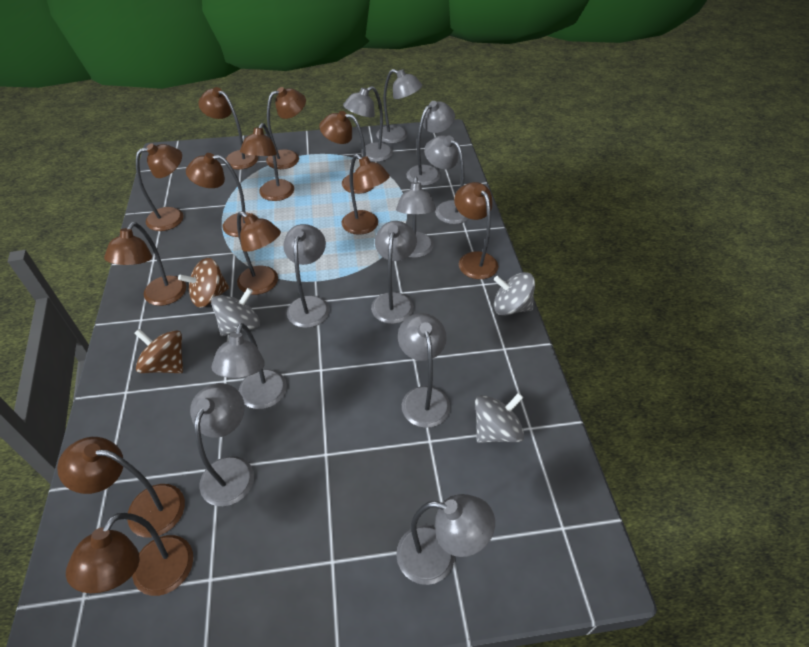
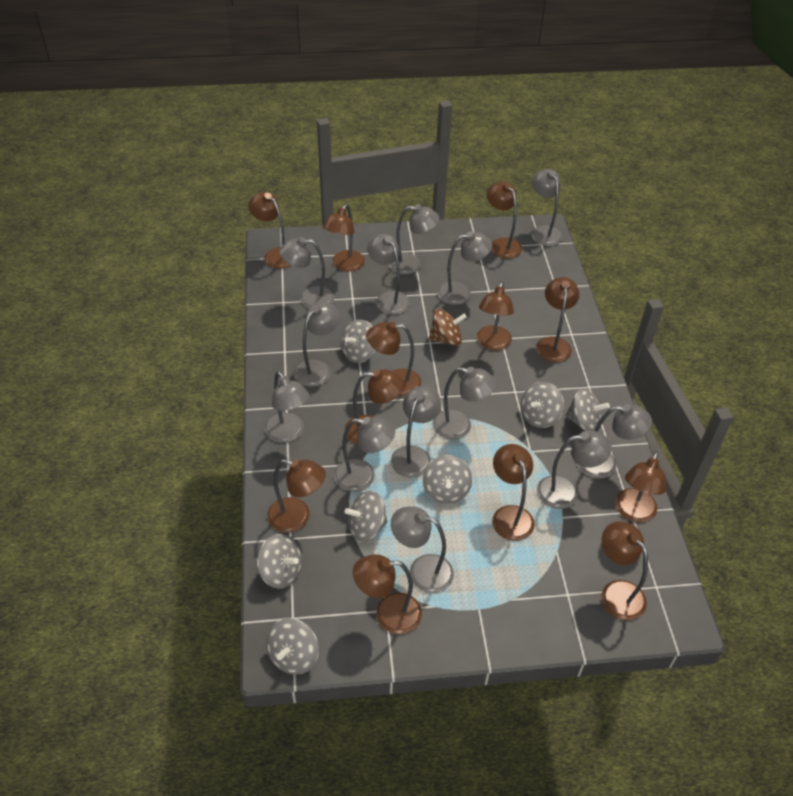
brown spinning top: [134,329,183,373] [178,258,229,308] = 2 -> [429,309,467,346] = 1
grey lamp: [190,383,254,506] [212,323,287,409] [283,224,330,328] [343,86,393,162] [371,221,417,324] [376,69,422,143] [396,177,436,258] [396,494,495,585] [398,313,450,428] [406,101,455,186] [424,135,469,224] = 11 -> [265,371,310,443] [279,237,334,308] [294,302,340,387] [334,417,395,492] [367,234,410,315] [389,204,440,275] [391,386,442,478] [391,506,454,593] [432,367,496,439] [437,231,492,305] [531,169,563,246] [537,430,612,509] [577,404,652,479] = 13
grey spinning top: [211,288,260,336] [475,393,524,443] [494,272,535,316] = 3 -> [257,534,302,589] [266,618,319,675] [341,320,376,363] [345,491,388,542] [423,455,472,504] [521,382,564,428] [565,388,610,431] = 7

